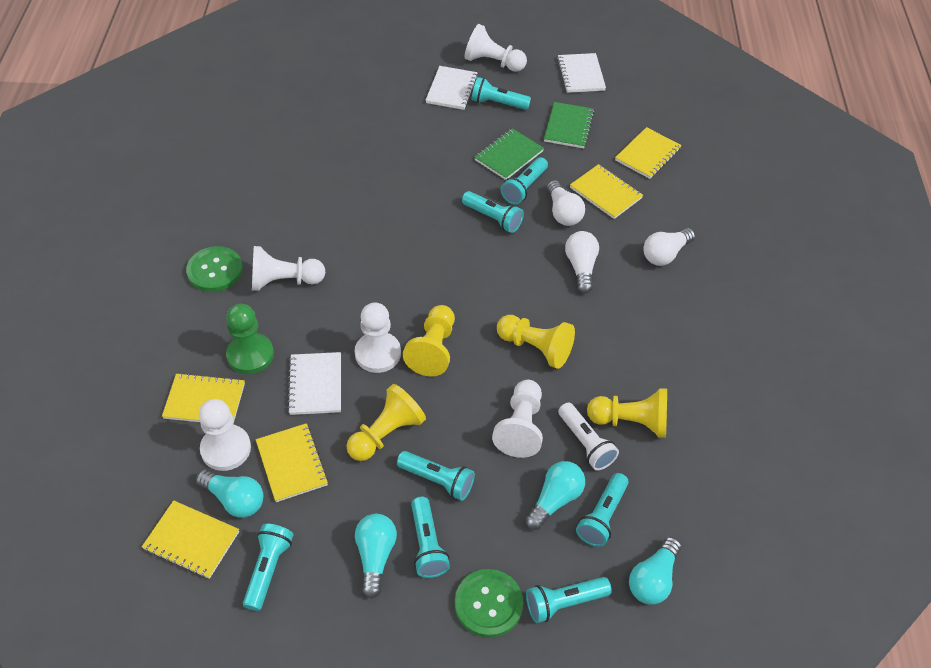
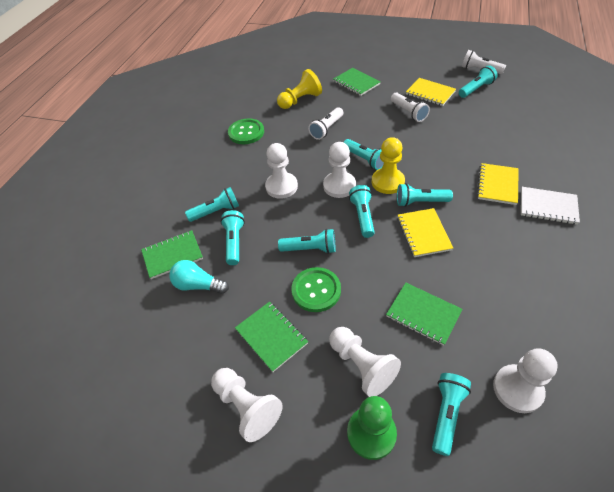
green notebook: [474,128,544,180] [544,102,594,148] = 2 -> [141,230,203,279] [235,301,308,372] [333,68,380,96] [386,283,462,346] = 4
turquoise light bulb: [196,469,263,518] [355,514,397,599] [525,461,585,530] [629,537,681,605] = 4 -> [169,260,229,294] = 1
white flashlight: [558,403,619,471] = 1 -> [308,107,343,140] [391,93,430,122] [462,50,506,74] = 3
white light bulb: [547,180,585,226] [565,231,599,294] [643,228,695,266] = 3 -> none = 0
white notebook: [287,352,341,415] [426,66,478,110] [557,53,606,93] = 3 -> [521,187,580,225] = 1
yellow notebook: [142,500,239,579] [162,373,245,424] [256,423,328,502] [570,164,643,219] [615,127,682,179] = 5 -> [397,208,453,257] [406,78,456,106] [477,163,519,205] = 3
yellow pawn: [346,384,426,461] [403,305,455,377] [497,315,575,369] [587,388,667,438] = 4 -> [277,69,322,109] [372,137,405,194] = 2

